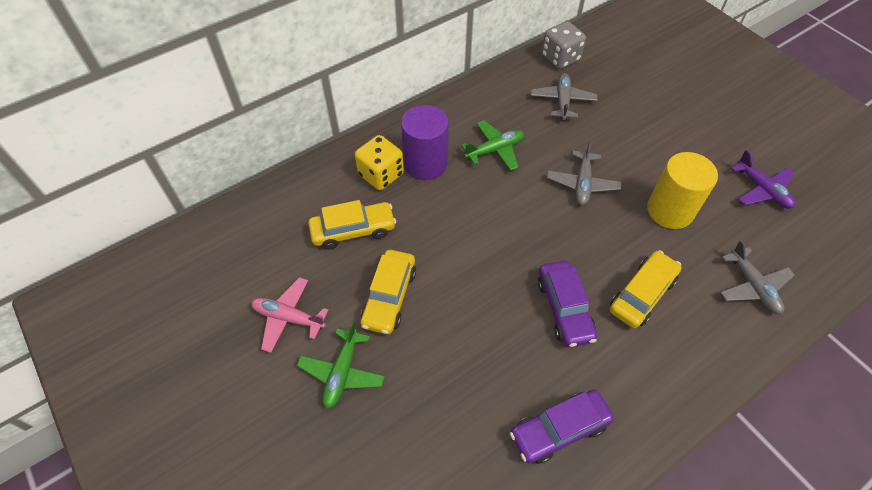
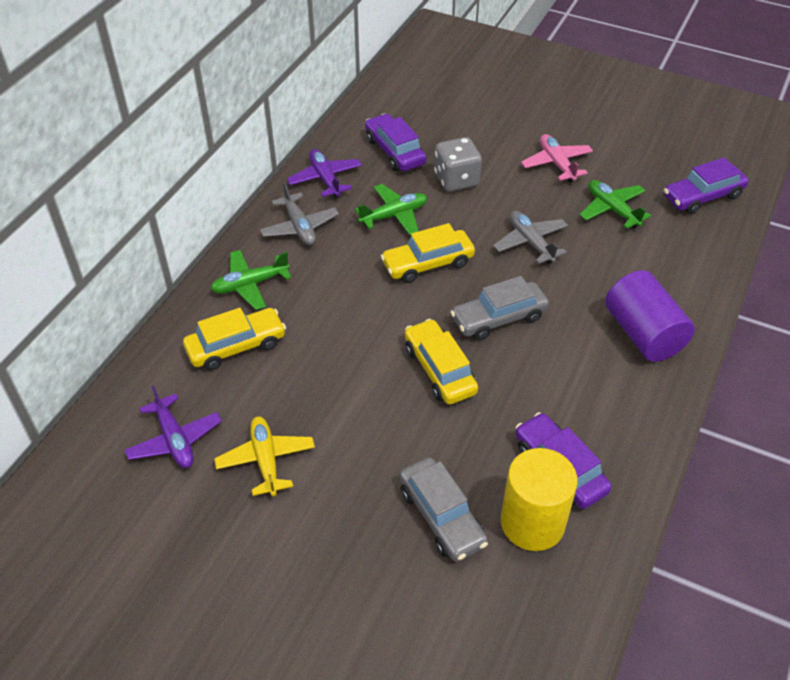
green plane: [297,321,385,409] [461,120,524,171] = 2 -> [211,250,291,310] [355,184,427,235] [580,180,651,229] = 3
grey car: none = 0 -> [399,457,488,562] [450,276,549,340] = 2
grey plane: [531,73,598,121] [547,140,621,205] [720,240,795,314] = 3 -> [260,182,339,245] [493,211,568,264] = 2
purple car: [510,389,614,464] [538,261,597,347] = 2 -> [365,113,426,171] [515,412,612,509] [664,157,749,214] = 3
purple plane: [731,150,795,209] = 1 -> [125,385,222,468] [287,149,362,198] = 2
yellow dice: [355,135,404,190] = 1 -> none = 0
yellow plane: none = 0 -> [214,417,315,496] = 1

